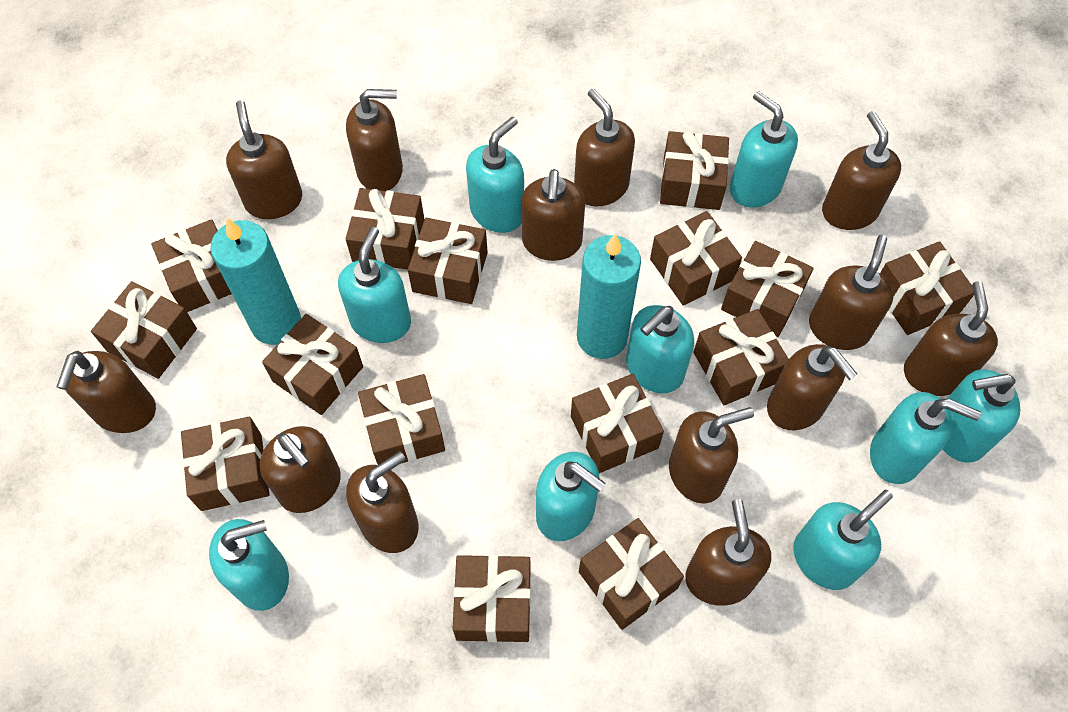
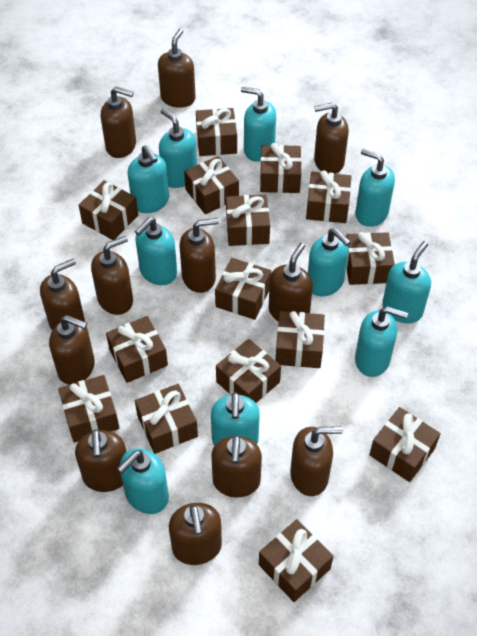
brown soap dispenser: [56,351,156,433] [226,100,302,219] [260,426,341,513] [346,89,403,191] [346,451,419,553] [521,169,585,261] [574,88,635,206] [669,407,754,503] [685,499,771,606] [767,344,857,430] [809,235,894,350] [822,111,901,230] [904,281,998,396] = 13 -> [40,259,85,330] [49,315,95,385] [75,429,126,492] [91,236,133,315] [101,87,136,158] [158,29,196,108] [169,503,222,565] [180,218,219,293] [211,435,262,498] [269,243,313,322] [290,426,343,496] [314,102,349,174] = 12
turquoise candle: [210,218,301,345] [577,234,641,359] = 2 -> none = 0
turquoise soap dispenser: [209,519,289,611] [338,227,411,343] [466,116,524,233] [536,452,605,541] [626,305,694,393] [730,91,798,208] [793,490,893,590] [870,392,981,484] [943,369,1020,462] = 9 -> [117,448,169,514] [128,145,169,213] [135,217,177,285] [159,108,197,188] [211,392,260,446] [241,87,276,162] [308,228,350,296] [355,149,395,227] [355,307,408,377] [382,241,431,324] = 10

